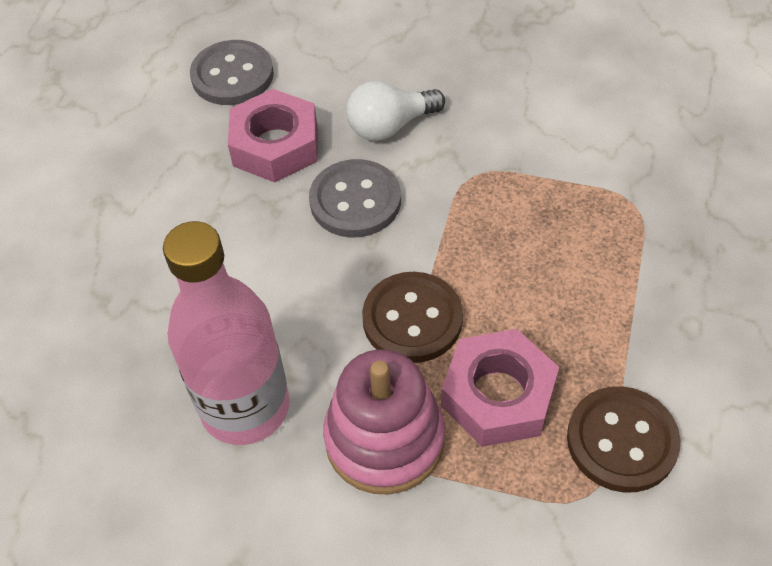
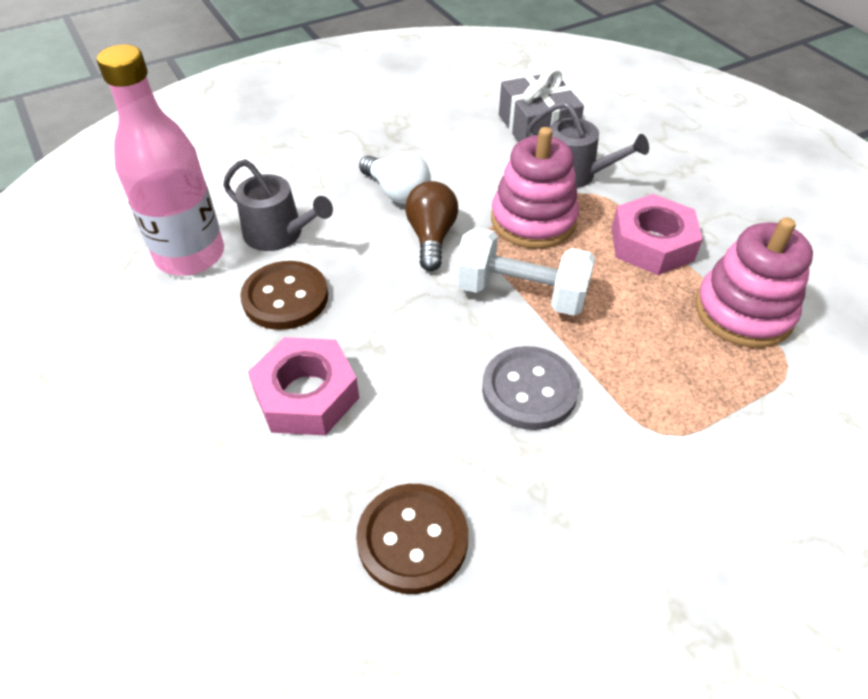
brown light bulb: none = 0 -> [405,181,458,271] = 1
grey button: [190,40,274,105] [309,159,401,237] = 2 -> [482,346,579,430] = 1
grey gift: none = 0 -> [499,68,584,142] = 1
grey watering can: none = 0 -> [223,159,333,251] [527,102,649,188] = 2
pink stacking toy: [323,349,445,495] = 1 -> [491,127,579,249] [695,217,813,348] = 2
white dumbbell: none = 0 -> [455,227,595,316] = 1

